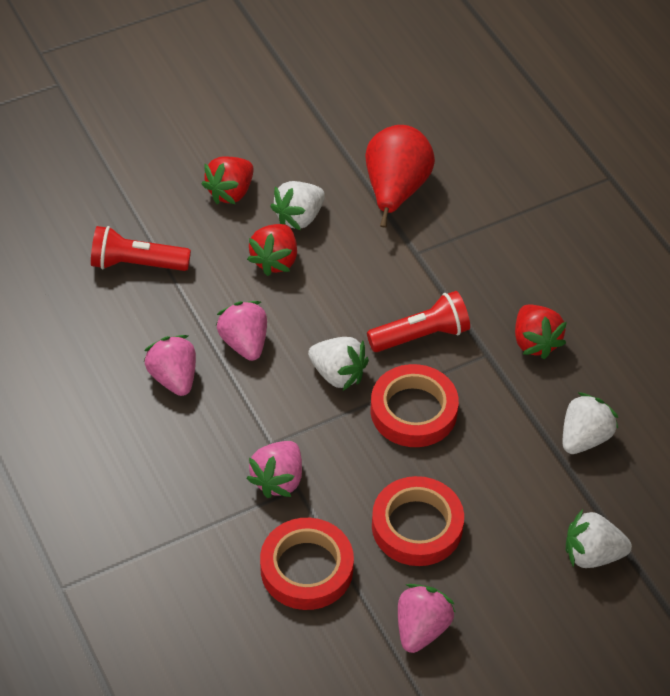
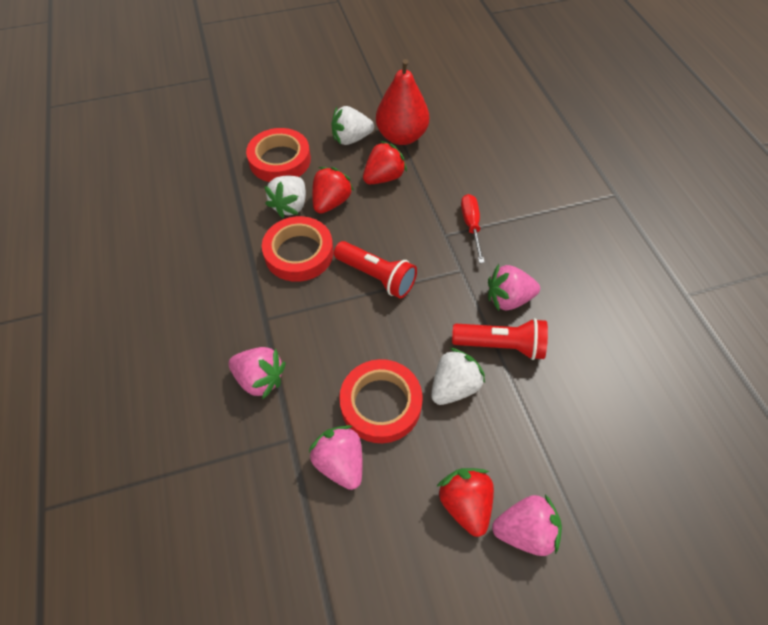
red screwdriver: none = 0 -> [461,194,485,263] = 1
white strawberry: [270,181,325,231] [308,337,369,391] [563,392,618,454] [566,509,632,568] = 4 -> [264,175,306,218] [331,106,374,145] [431,348,485,405] = 3

